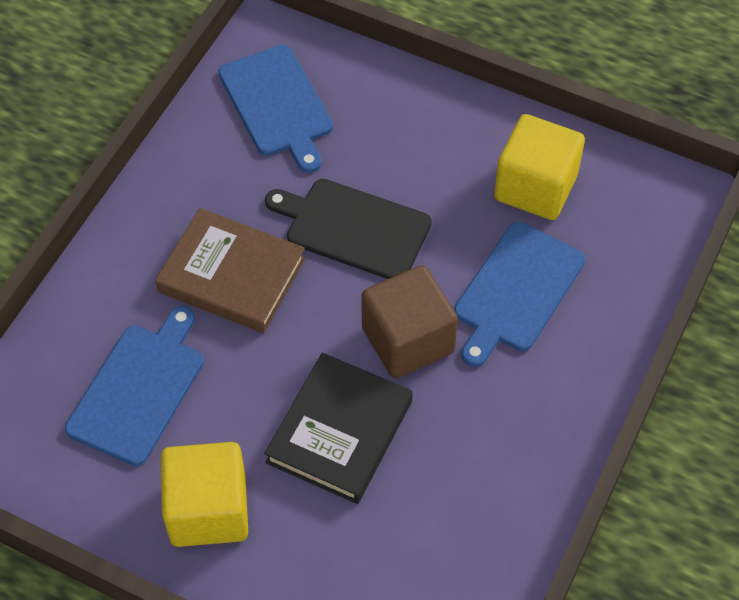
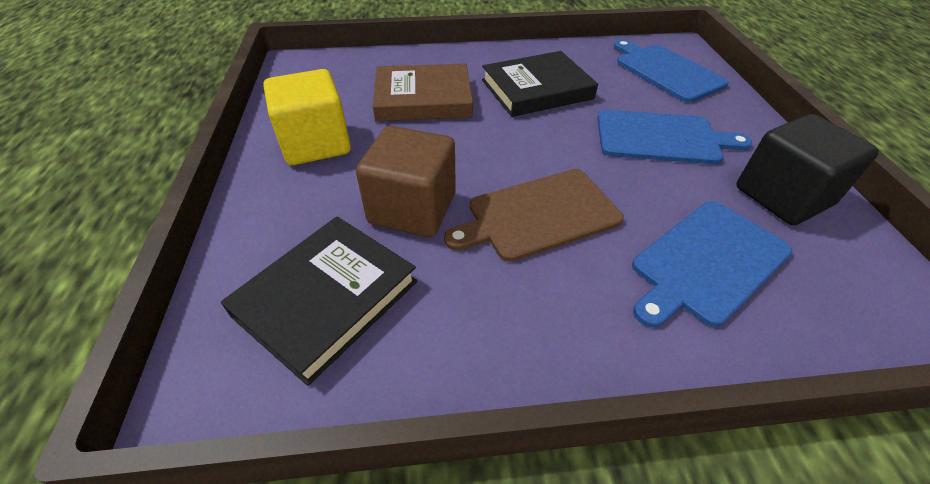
black book: [264,353,413,504] = 1 -> [221,216,417,386] [482,51,598,117] = 2
black cube: none = 0 -> [736,114,879,226] = 1
black cutting board: [265,179,432,279] = 1 -> none = 0
brown cutting board: none = 0 -> [444,169,624,262] = 1
yellow cube: [161,442,248,547] [494,114,585,220] = 2 -> [263,69,351,165] = 1

